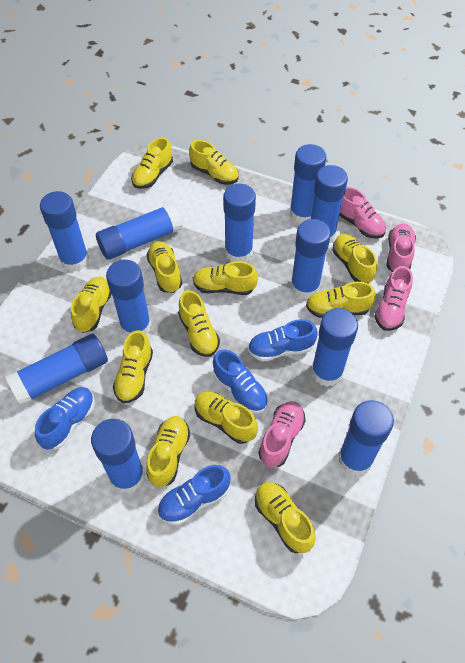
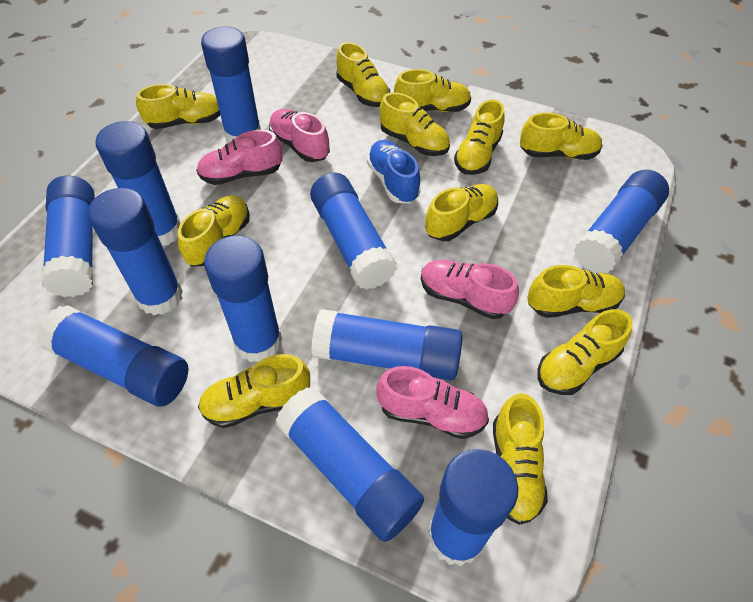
blue shoe: [35,387,95,450] [157,465,231,525] [213,349,268,414] [248,319,318,362] = 4 -> [367,140,421,203] = 1

